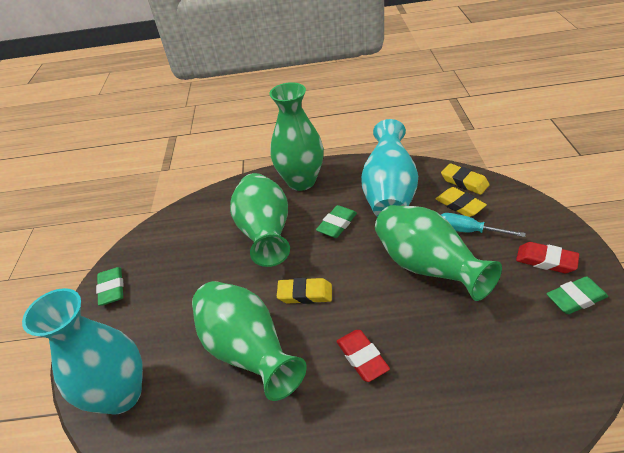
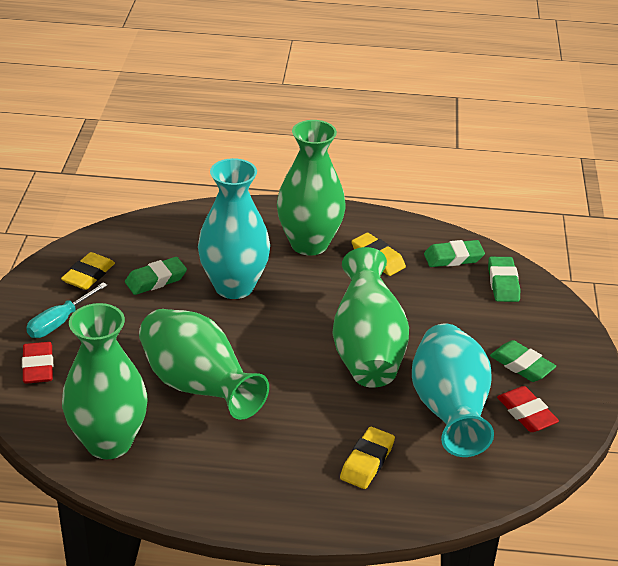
green eraser: [96,267,124,306] [316,205,357,238] [546,276,608,314] = 3 -> [125,257,187,295] [424,240,485,267] [488,257,520,302] [490,340,556,382] = 4

